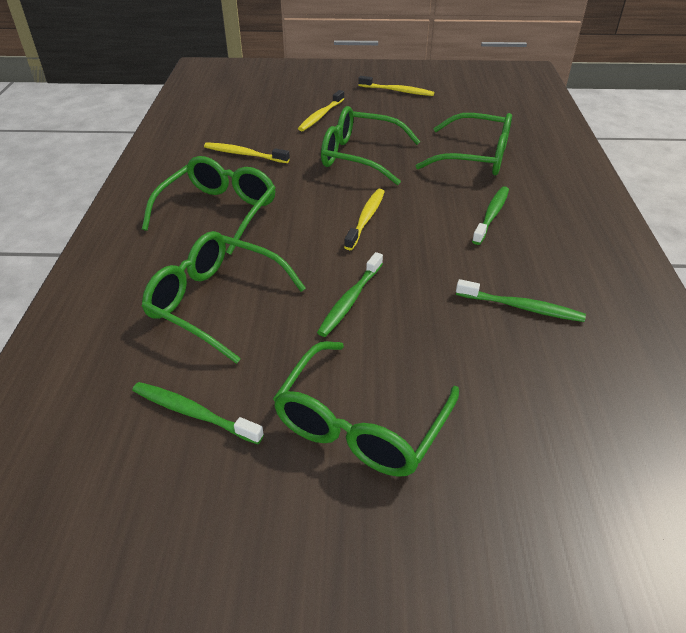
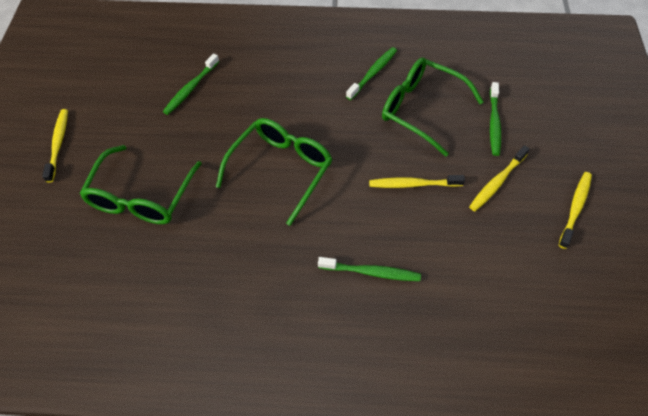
green glasses: [142,156,276,255] [142,231,306,364] [273,341,459,477] [321,106,420,185] [416,113,512,175] = 5 -> [80,145,202,224] [216,118,333,226] [382,58,483,157] = 3

